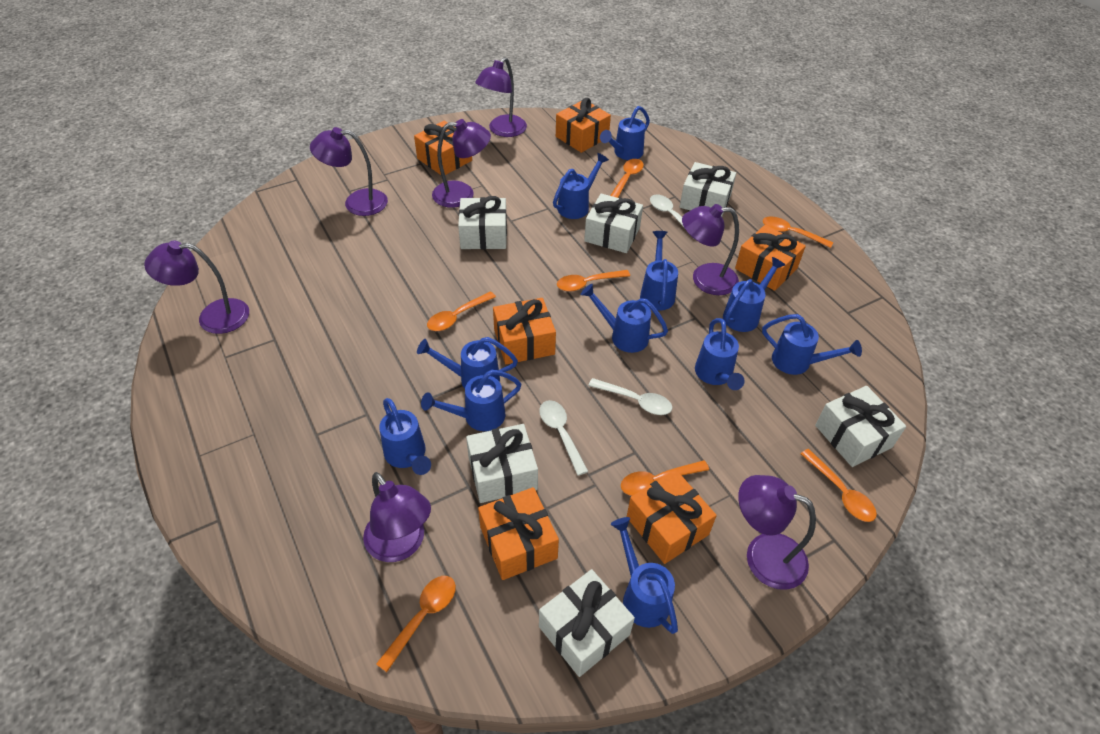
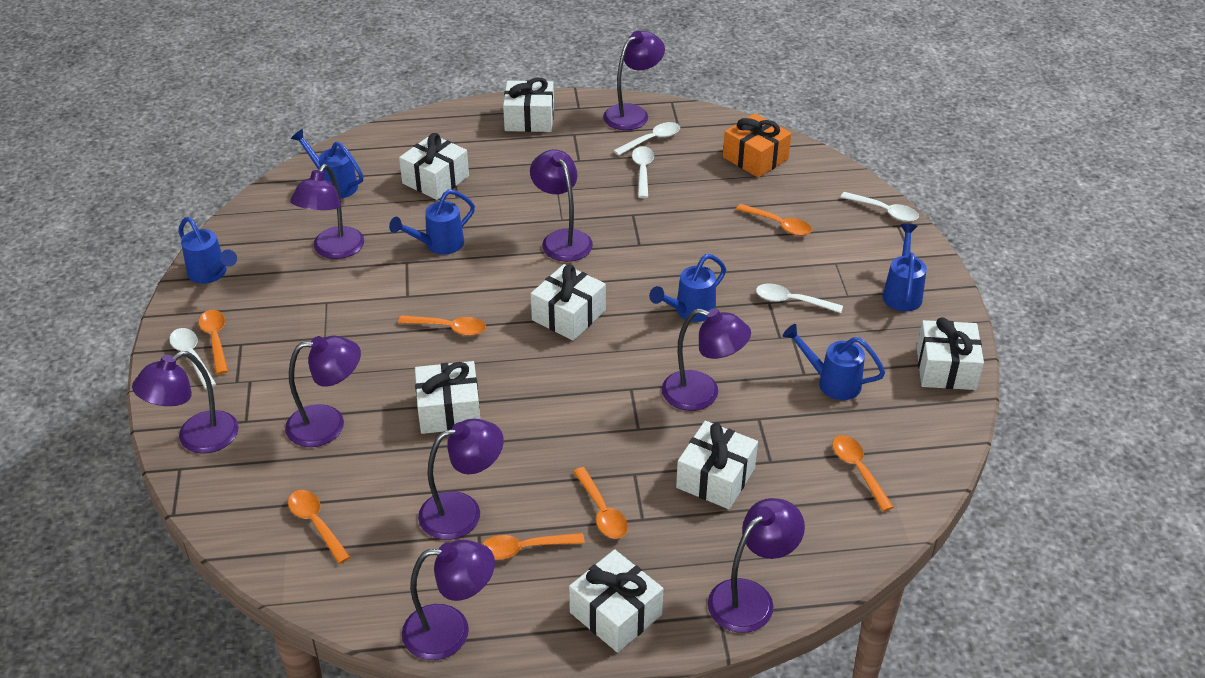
blue watering can: [379,398,431,475] [417,337,518,389] [421,370,522,431] [553,153,609,219] [581,284,668,353] [600,106,650,160] [611,517,678,634] [640,231,678,311] [695,318,745,390] [723,257,785,332] [762,314,862,375] = 11 -> [179,217,237,284] [291,129,363,198] [389,189,475,255] [649,254,726,322] [783,324,885,400] [883,224,927,312] = 6
orange gift: [414,121,472,175] [478,487,559,580] [493,298,556,364] [556,98,611,153] [627,470,717,564] [735,225,806,291] = 6 -> [723,113,791,178] = 1
purple lamp: [144,240,249,334] [310,127,388,216] [363,472,431,562] [432,119,491,208] [475,57,527,137] [682,204,739,295] [738,475,816,590] = 7 -> [132,351,239,454] [285,336,361,447] [290,164,364,259] [402,540,495,660] [418,419,504,540] [530,150,593,262] [603,31,665,130] [662,308,751,411] [708,498,805,633] = 9
white gift: [458,196,507,249] [466,424,538,503] [539,569,635,677] [584,194,643,253] [680,162,736,216] [815,386,906,467] = 6 -> [399,133,469,200] [415,361,480,434] [503,78,554,132] [531,264,606,341] [569,549,663,653] [676,421,758,509] [917,317,984,390] = 7
white spoon: [539,400,588,476] [588,378,672,415] [650,195,694,239] = 3 -> [169,328,216,389] [613,122,680,156] [632,146,654,198] [756,283,843,313] [840,192,919,222] = 5

